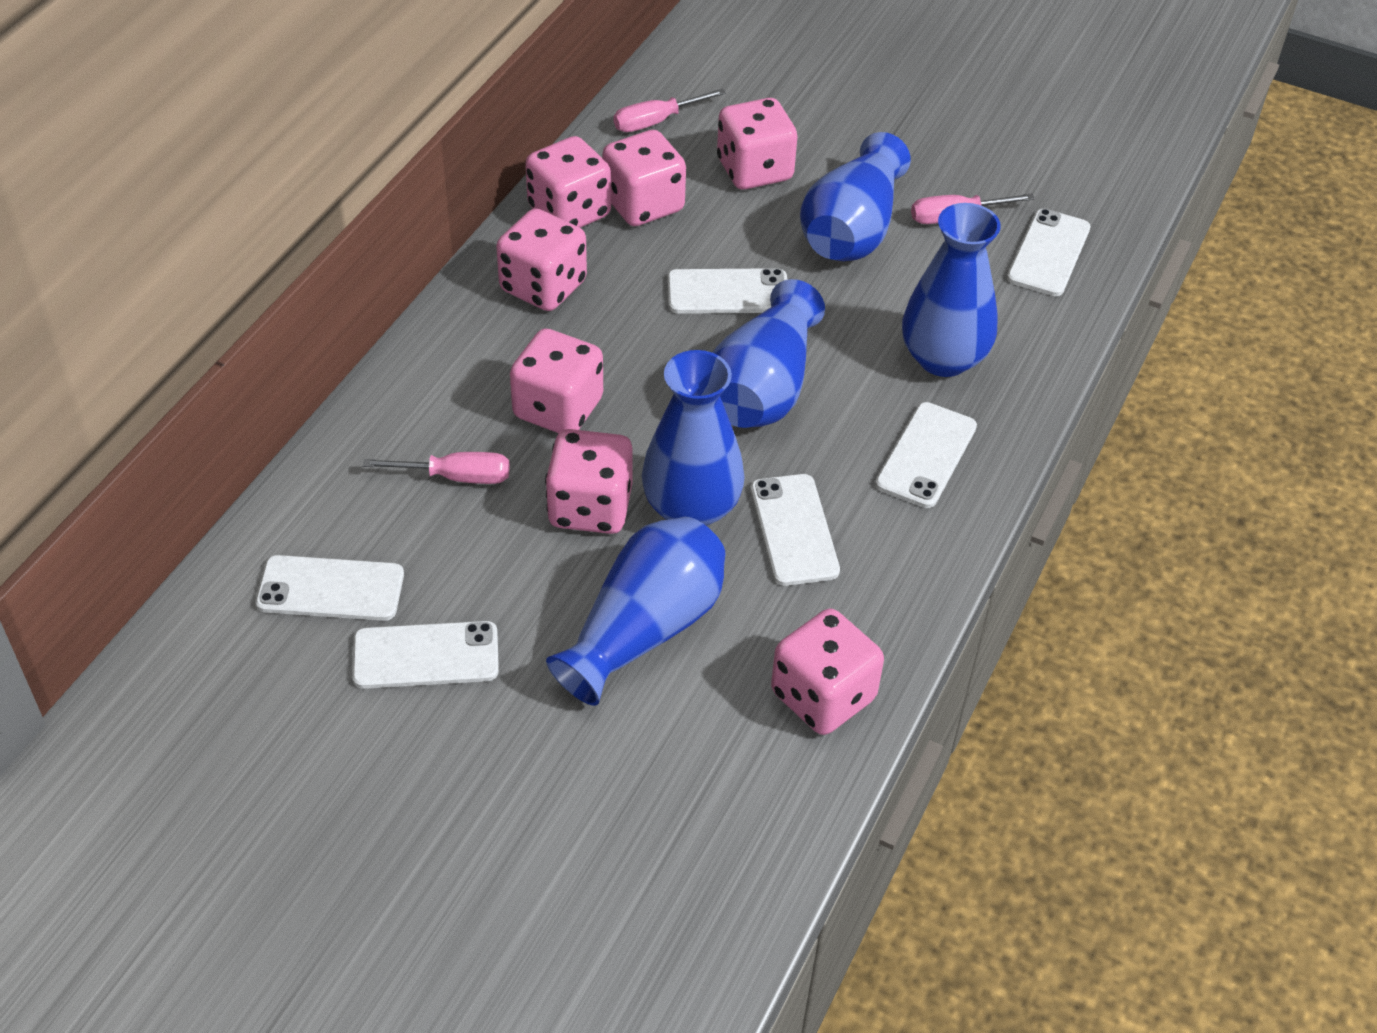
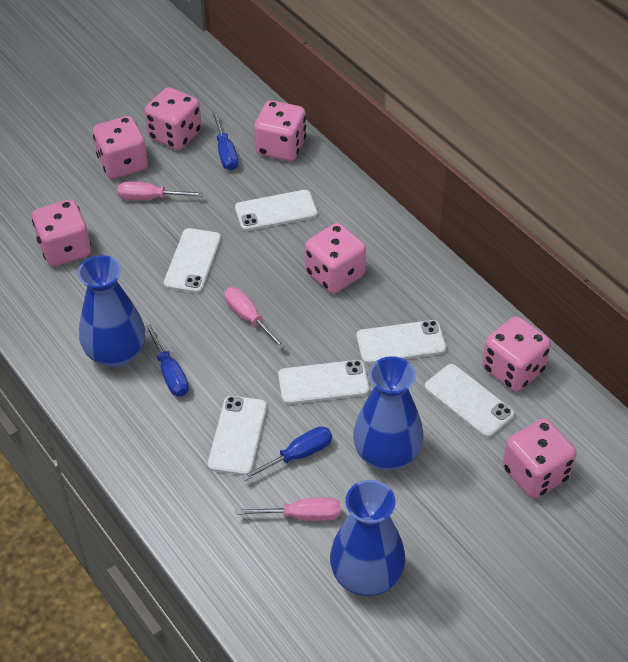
blue screwdriver: none = 0 -> [145,324,189,396] [212,112,238,170] [241,426,332,481] = 3
blue vase: [546,517,725,706] [642,350,745,526] [712,279,825,428] [800,132,911,261] [902,203,1001,377] = 5 -> [78,255,145,368] [330,480,405,596] [353,356,424,470] = 3

